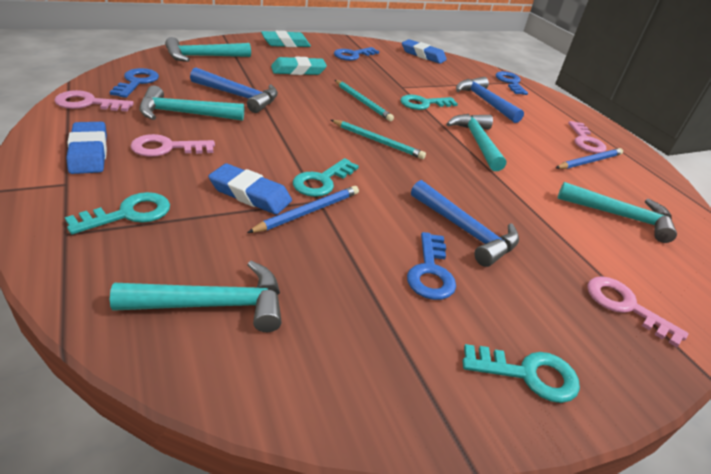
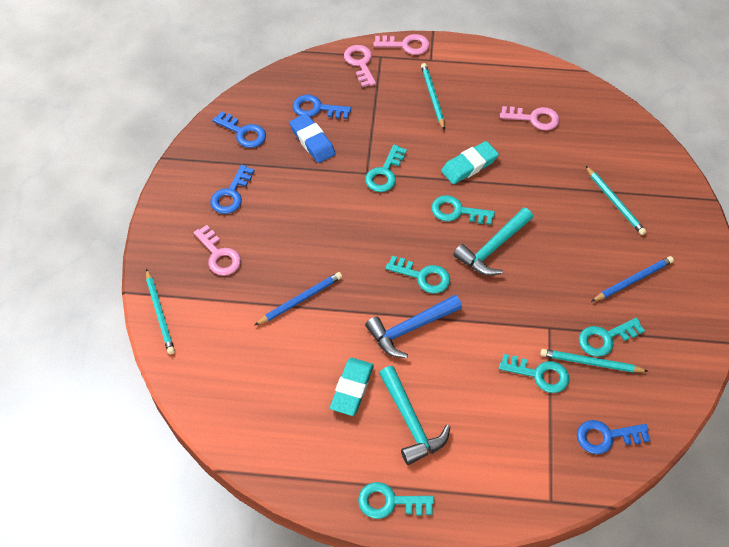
blue eraser: [66,122,107,174] [208,163,292,215] [402,39,447,64] = 3 -> [289,113,336,163] = 1
blue hammer: [190,68,278,113] [411,180,519,267] [456,77,524,123] = 3 -> [365,295,462,358] = 1
turquoise hammer: [110,261,282,332] [139,86,244,121] [165,37,251,62] [446,114,506,171] [558,182,677,243] = 5 -> [379,366,450,465] [453,207,533,276] = 2
turquoise key: [65,192,170,234] [293,158,359,197] [400,94,458,110] [462,344,580,403] = 4 -> [358,482,434,519] [365,145,407,192] [386,256,450,293] [431,195,495,225] [499,354,569,393] [579,318,645,357] = 6
turquoise pencil: [331,120,426,159] [335,80,394,121] = 2 -> [146,269,175,354] [421,63,445,130] [540,349,648,372] [586,166,646,235] = 4

